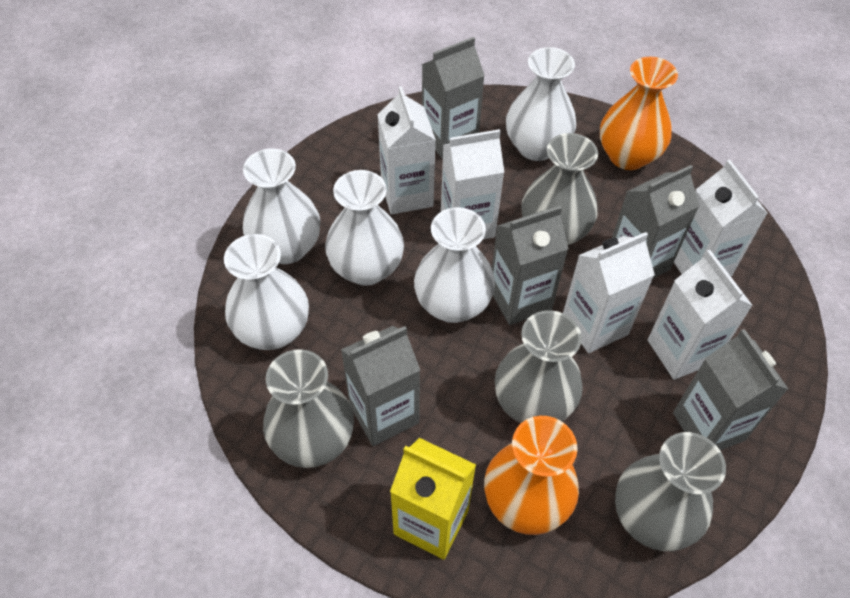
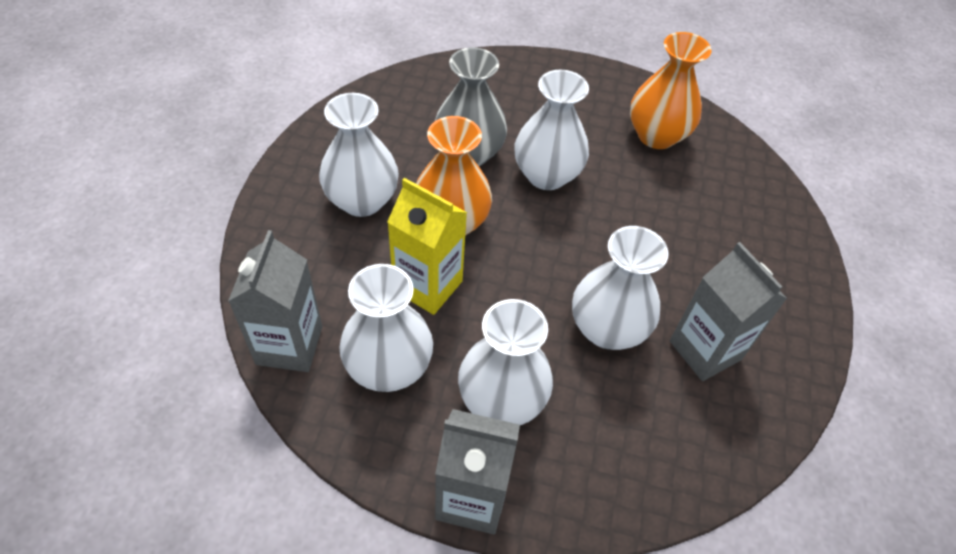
grey carton: [341,326,420,446] [422,37,485,159] [492,206,569,325] [612,165,699,279] [673,329,788,450] = 5 -> [228,230,322,372] [435,409,520,534] [670,242,787,381] = 3
grey vase: [263,349,354,468] [495,310,583,423] [521,133,598,245] [615,432,726,551] = 4 -> [435,47,507,166] = 1
white carton: [377,86,436,215] [441,129,504,239] [563,232,655,353] [648,250,753,380] [674,159,768,276] = 5 -> none = 0

